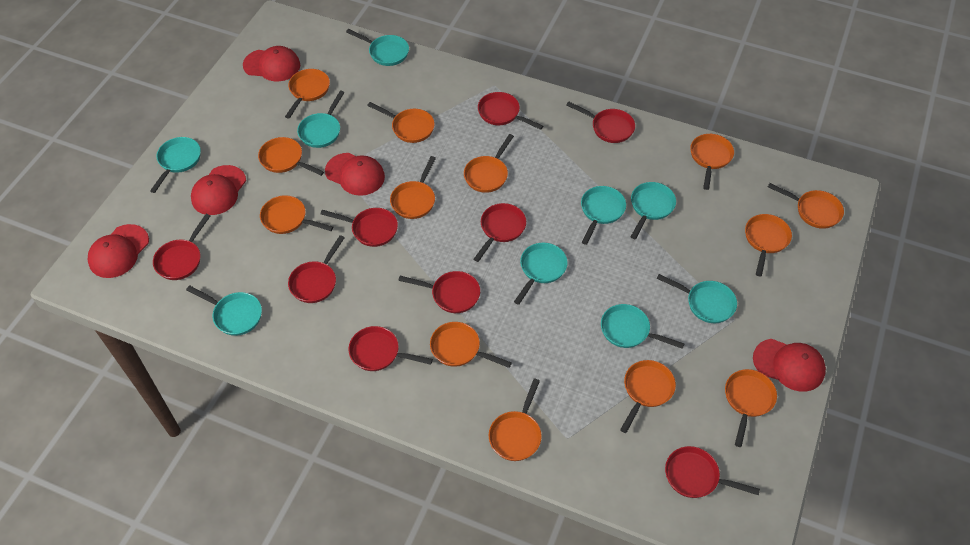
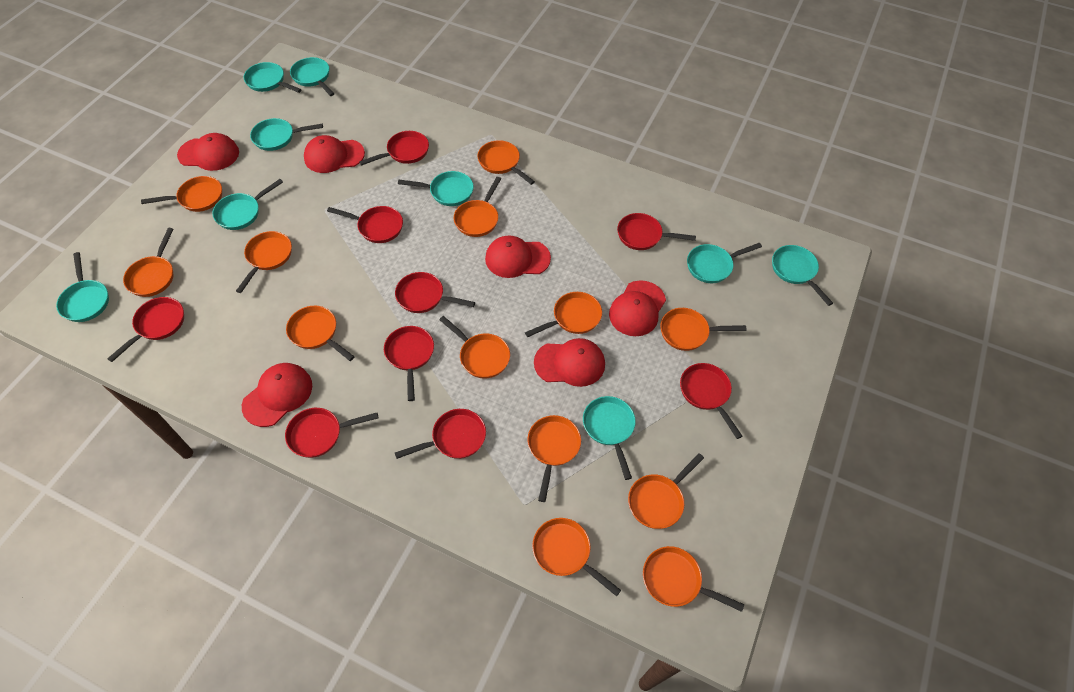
red cap: [87,224,149,278] [191,165,246,215] [243,46,300,81] [325,153,385,196] [753,339,826,392] = 5 -> [177,133,239,171] [242,363,312,427] [304,135,365,173] [485,236,551,278] [534,338,605,387] [609,280,666,336] = 6

